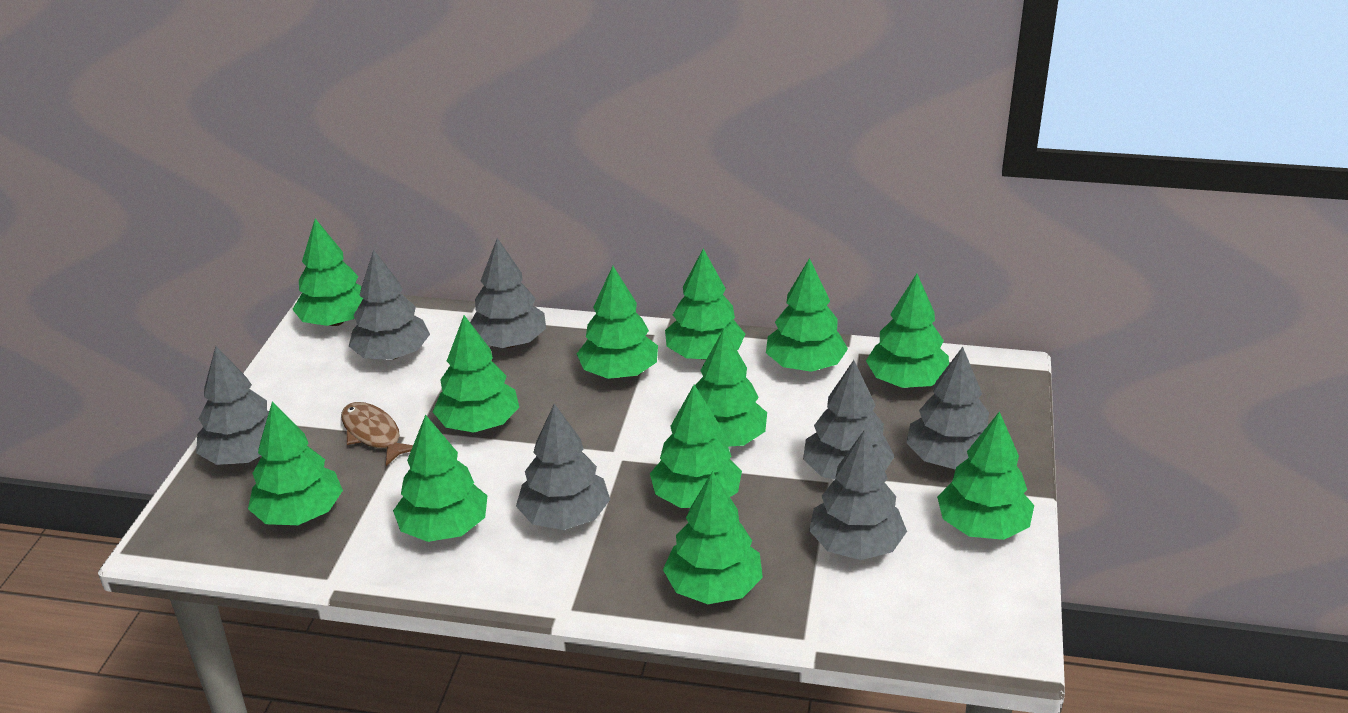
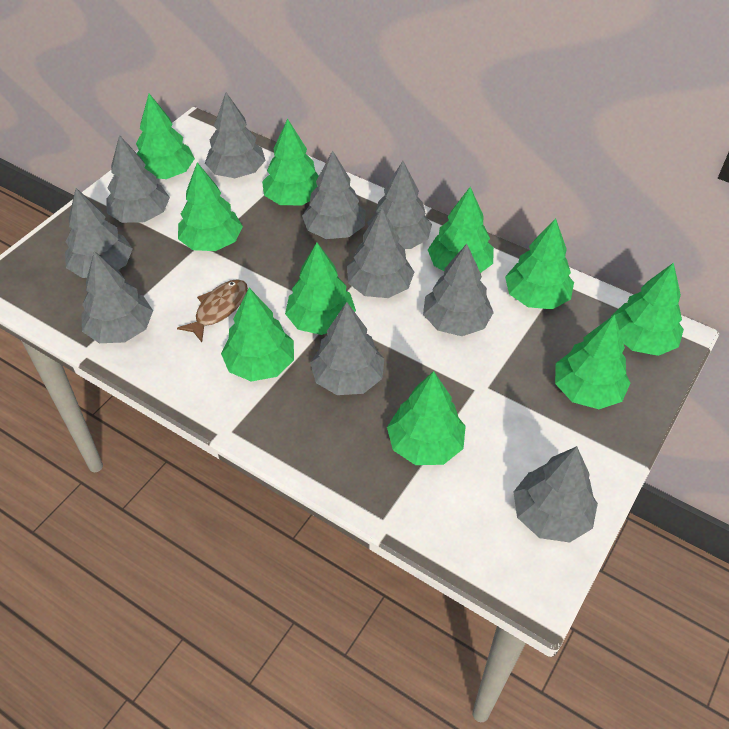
green tree: [248,401,343,525] [292,218,363,326] [393,415,487,542] [433,315,519,433] [577,266,658,379] [650,384,742,508] [663,471,763,604] [665,249,745,360] [695,329,767,447] [766,258,848,372] [866,274,949,388] [937,411,1034,540] = 12 -> [136,94,195,179] [178,162,243,251] [221,288,294,382] [262,119,319,205] [285,243,356,335] [387,371,466,465] [428,187,494,273] [505,218,574,309] [555,315,630,409] [611,263,684,356] = 10
grey tree: [196,346,269,465] [349,249,430,360] [470,238,546,348] [516,404,610,530] [803,360,895,480] [809,430,907,560] [906,347,989,469] = 7 -> [65,188,133,278] [81,251,153,343] [106,135,170,223] [205,93,266,178] [302,150,366,239] [310,302,384,395] [347,208,414,298] [367,161,432,249] [423,244,494,336] [513,446,598,543] = 10

